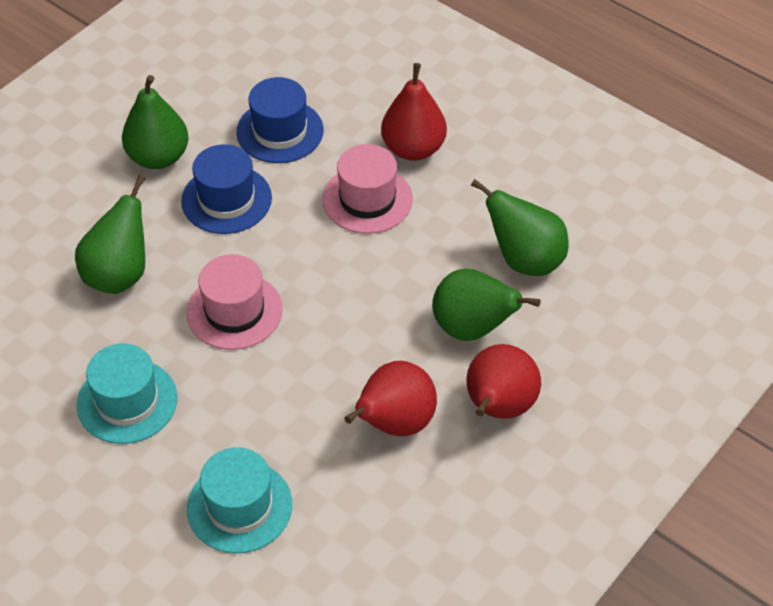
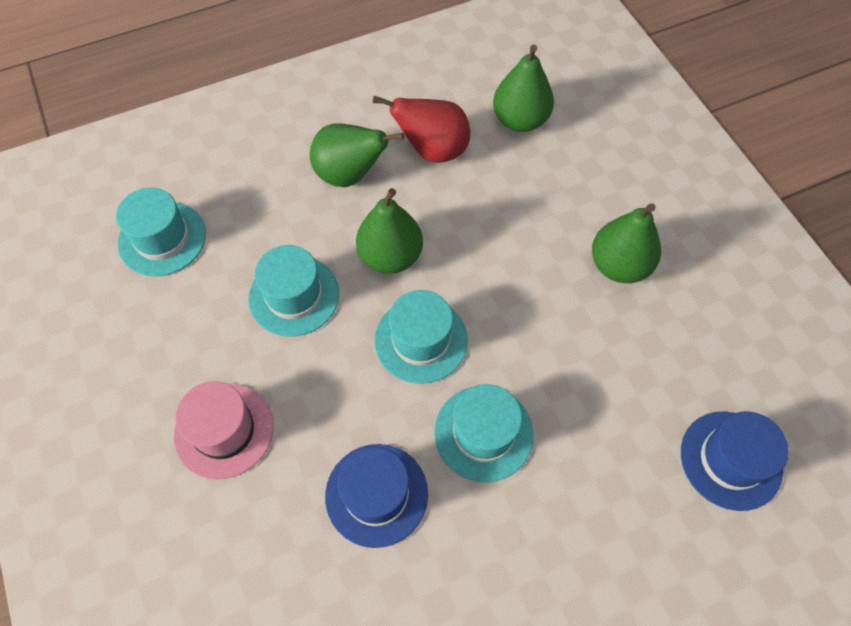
pink hat: [187,254,283,350] [322,144,413,234] = 2 -> [174,381,274,479] = 1
red pear: [344,361,437,436] [381,63,447,161] [466,344,541,419] = 3 -> [373,96,470,163] = 1
turquoise hat: [77,343,177,444] [187,447,292,553] = 2 -> [116,188,206,276] [248,245,339,337] [374,290,468,384] [434,384,533,482] = 4

